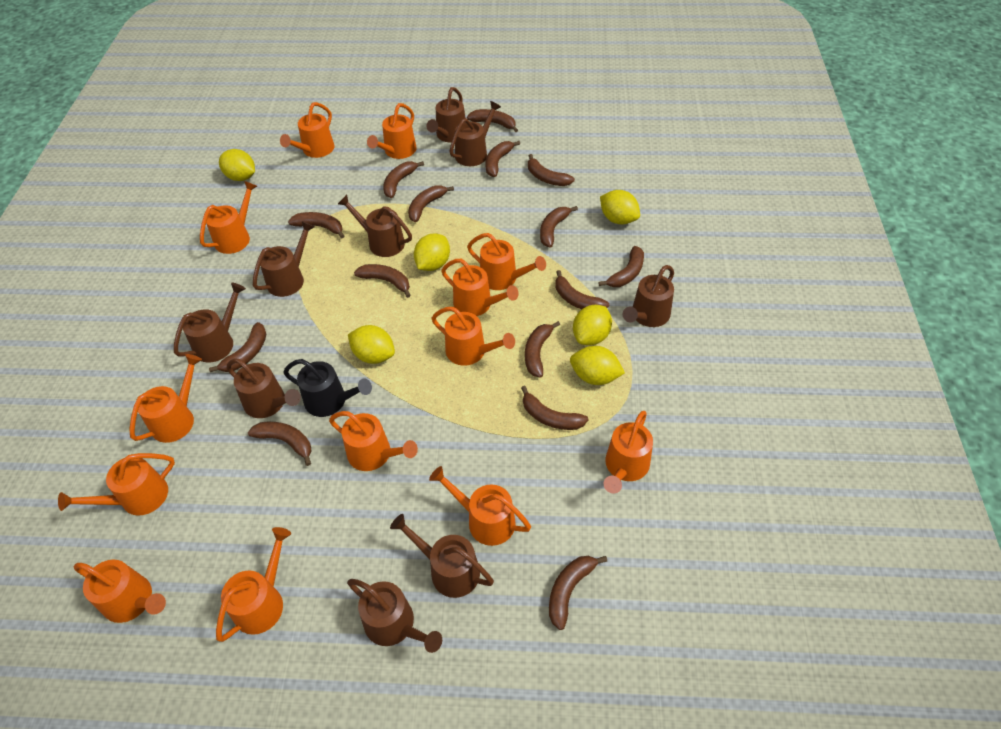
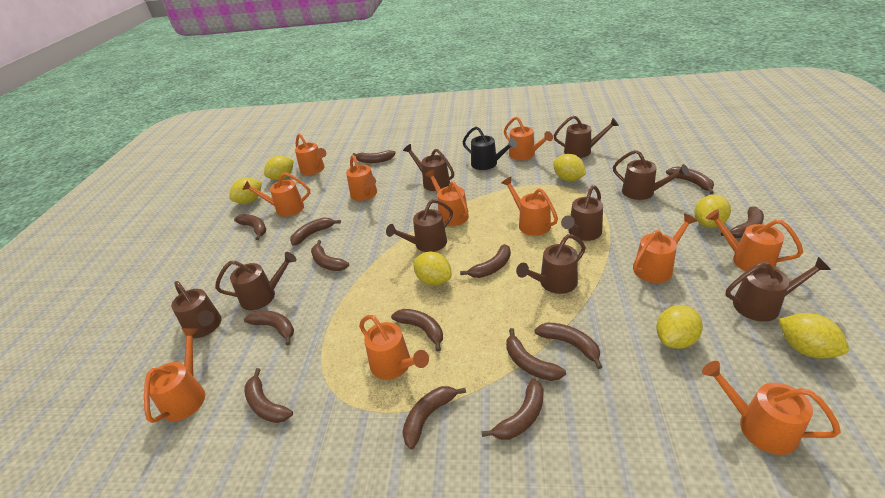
brown banana: [209,322,266,372] [248,422,312,466] [288,212,344,238] [354,264,411,298] [383,161,424,198] [408,185,454,222] [467,109,518,132] [486,141,520,177] [521,386,589,430] [525,321,560,378] [528,154,575,186] [540,206,578,248] [549,556,607,630] [555,270,609,309] [598,246,644,287] = 15 -> [234,214,266,240] [244,310,294,345] [245,368,293,423] [290,217,341,246] [311,240,349,271] [353,150,396,163] [391,309,443,352] [402,386,466,449] [460,244,511,278] [481,379,544,440] [506,328,566,381] [535,322,602,369] [666,167,714,194] [721,207,764,238] = 14
orange watering can: [58,453,175,515] [74,559,166,623] [129,354,202,443] [200,181,257,254] [216,527,291,642] [280,102,335,158] [329,411,418,471] [367,103,416,159] [429,466,531,546] [432,307,515,366] [441,259,519,316] [467,233,546,290] [604,411,653,493] = 13 -> [144,328,205,423] [242,172,310,217] [295,133,326,175] [346,155,377,201] [359,315,429,380] [425,169,469,226] [502,177,558,236] [504,117,553,160] [633,214,697,283] [702,361,841,455] [706,209,803,271] = 11
yellow lemon: [219,149,255,181] [348,325,395,364] [414,234,450,271] [570,346,625,385] [573,305,612,345] [600,190,640,225] = 6 -> [229,178,262,204] [264,156,293,180] [414,252,452,286] [554,154,586,181] [656,305,703,349] [694,194,731,228] [778,313,849,359] = 7

